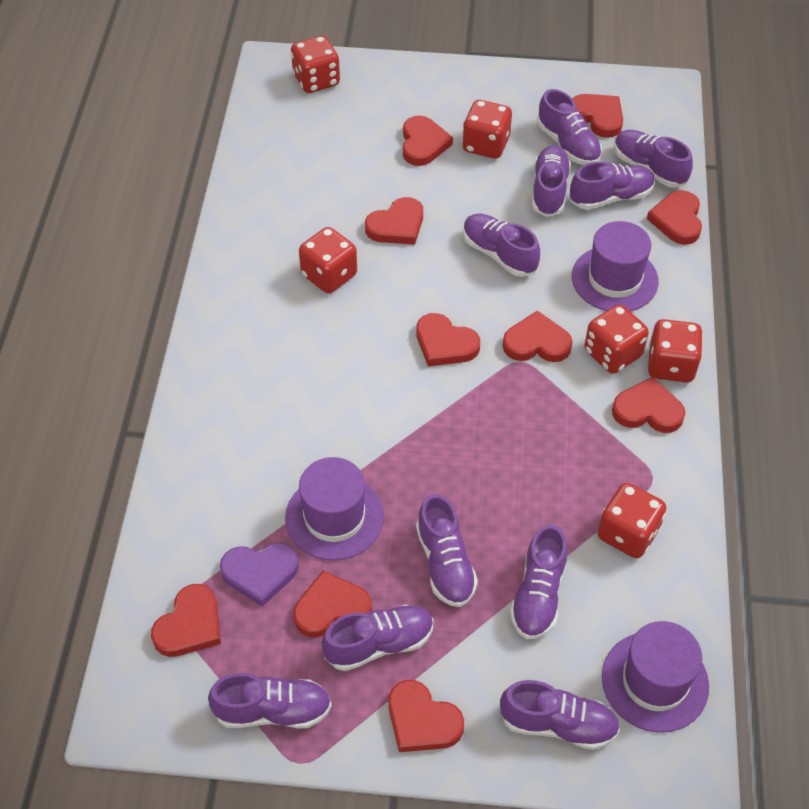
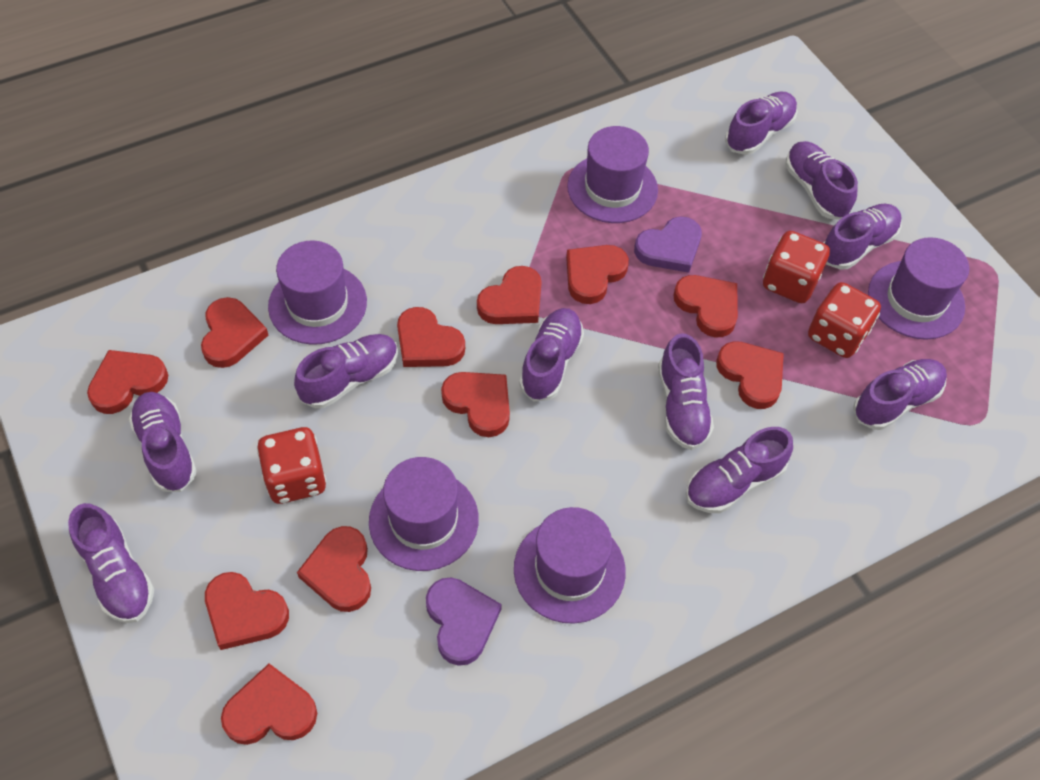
purple hat: [285,457,384,561] [572,221,659,311] [602,621,709,733] = 3 -> [268,241,367,345] [369,457,479,571] [514,507,626,624] [567,126,658,223] [868,237,969,340] = 5
purple heart: [220,543,299,607] = 1 -> [426,577,502,666] [634,217,702,273] = 2
red dice: [291,36,340,93] [299,227,357,293] [462,100,512,159] [584,304,649,374] [598,483,666,558] [648,319,703,382] = 6 -> [257,427,327,504] [763,231,830,303] [808,282,881,358] = 3
red heart: [151,584,221,657] [294,571,372,637] [365,197,423,245] [388,680,464,752] [403,116,453,166] [416,313,480,366] [503,311,573,362] [573,94,623,138] [612,377,685,433] [647,190,702,245] = 10 -> [87,350,168,414] [201,297,268,368] [205,572,289,650] [221,664,317,745] [297,526,371,612] [397,307,465,367] [441,372,510,437] [477,266,542,324] [566,245,629,304] [673,275,738,337] [716,341,784,409] = 11

